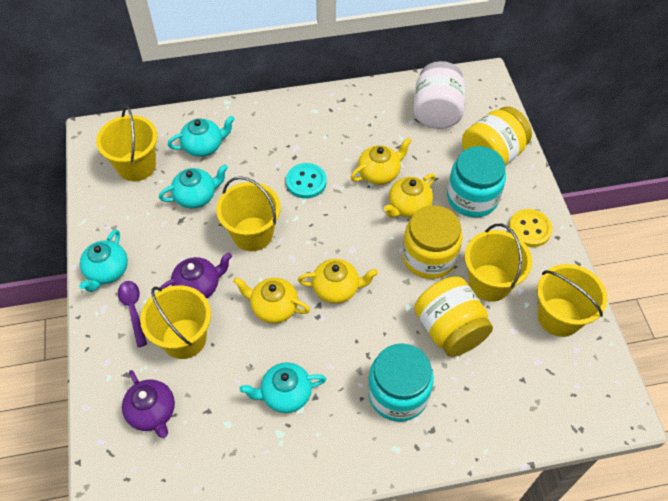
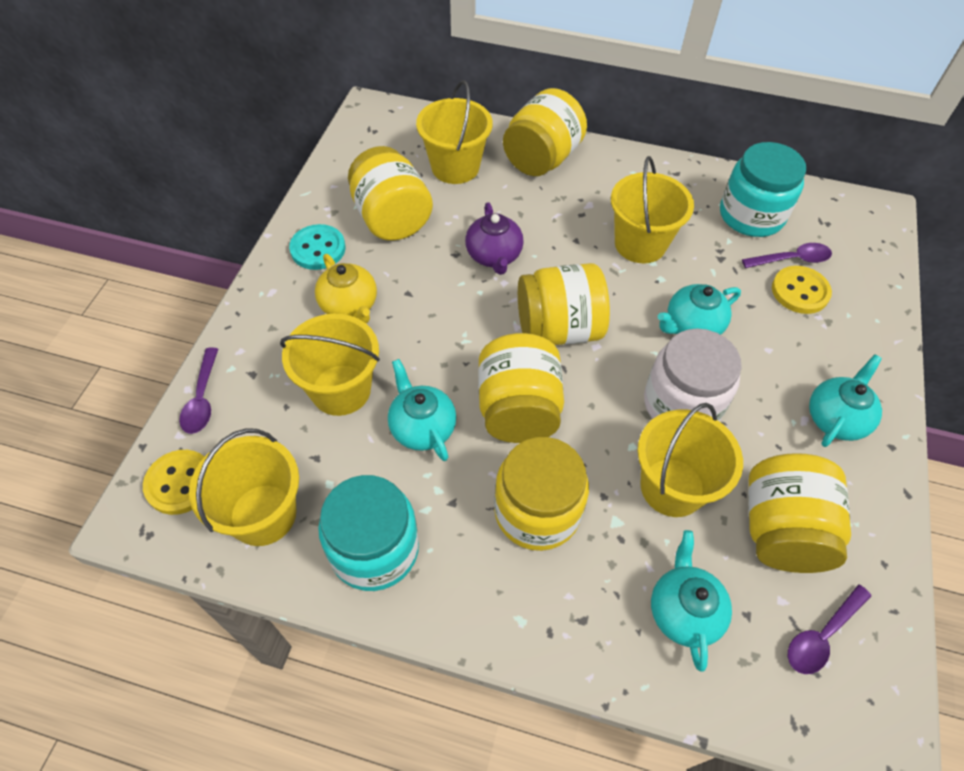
purple spoon: [118,281,147,347] = 1 -> [179,348,218,434] [742,243,832,268] [788,584,871,674] = 3
purple teapot: [122,370,175,438] [160,253,232,299] = 2 -> [465,202,524,275] = 1
yellow button: [509,209,553,247] = 1 -> [143,450,204,515] [772,266,832,314] = 2
yellow jar: [402,206,462,279] [414,277,493,357] [462,106,532,166] = 3 -> [348,146,433,241] [478,333,564,443] [494,437,589,551] [503,88,587,176] [518,263,610,345] [748,453,851,573] = 6
yellow teapot: [233,277,310,323] [298,259,378,304] [351,137,412,185] [384,173,435,217] = 4 -> [315,254,377,323] = 1

